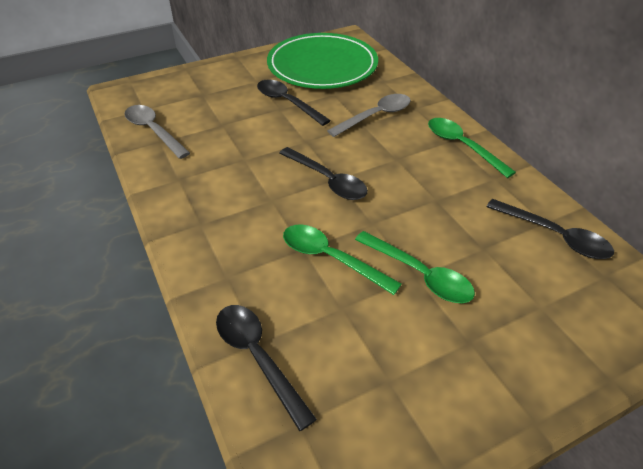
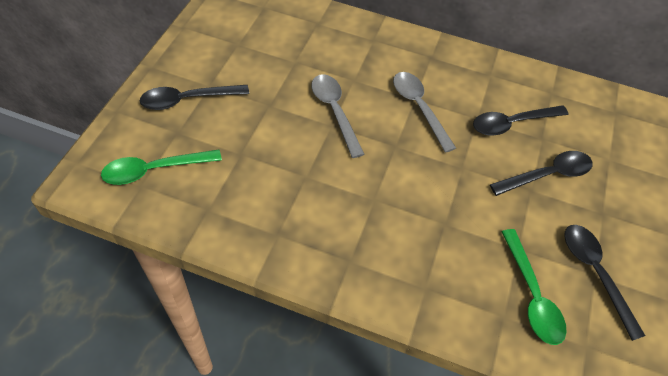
green plate: [267,33,378,89] = 1 -> none = 0
green spoon: [283,225,402,295] [355,231,475,303] [428,118,516,178] = 3 -> [101,149,222,185] [501,229,567,345] = 2

